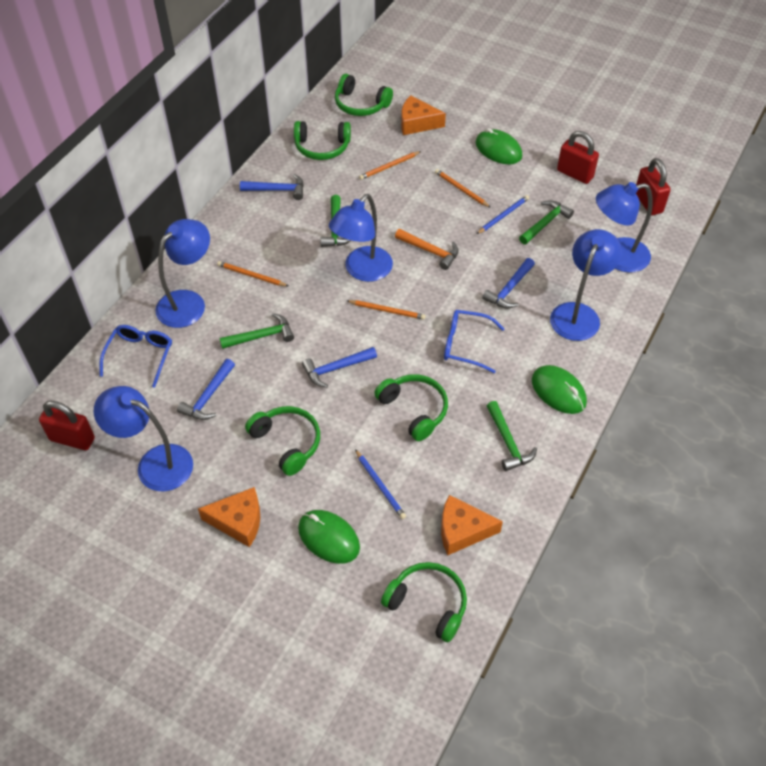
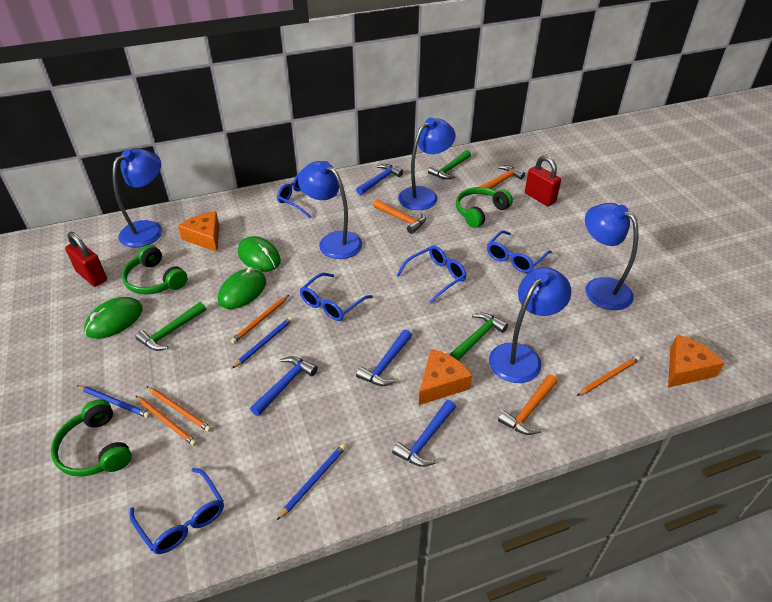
blue glasses: [99,325,172,388] [444,310,505,373] = 2 -> [130,468,224,554] [277,173,337,218] [300,273,373,321] [397,245,467,304] [487,230,552,273] = 5
blue pencil: [355,449,406,519] [477,195,529,234] = 2 -> [77,386,151,418] [232,317,293,368] [277,444,346,520] = 3
green hammer: [220,313,294,349] [321,195,351,247] [487,401,537,471] [519,200,574,244] = 4 -> [135,302,206,351] [428,150,471,179] [449,313,508,361] = 3
green headphones: [245,406,320,476] [294,121,351,160] [335,74,393,116] [374,374,448,441] [381,562,467,642] = 5 -> [51,399,132,476] [122,245,188,295] [456,187,513,228] = 3
orange hammer: [395,229,459,270] = 1 -> [373,199,426,234] [479,165,525,189] [498,374,558,435] = 3
red padlock: [39,401,95,450] [557,131,599,184] [636,158,671,215] = 3 -> [65,232,107,287] [525,155,561,206] = 2

